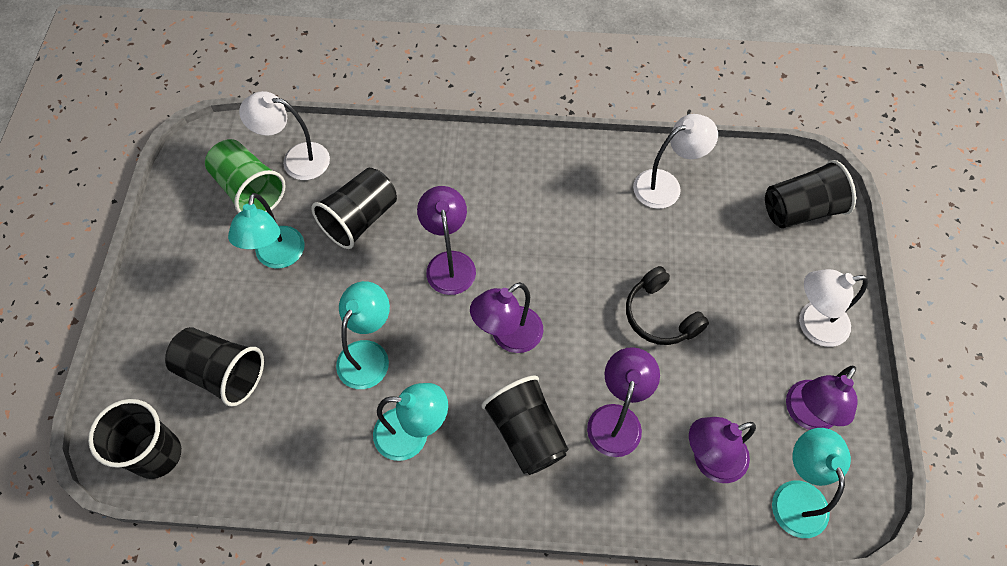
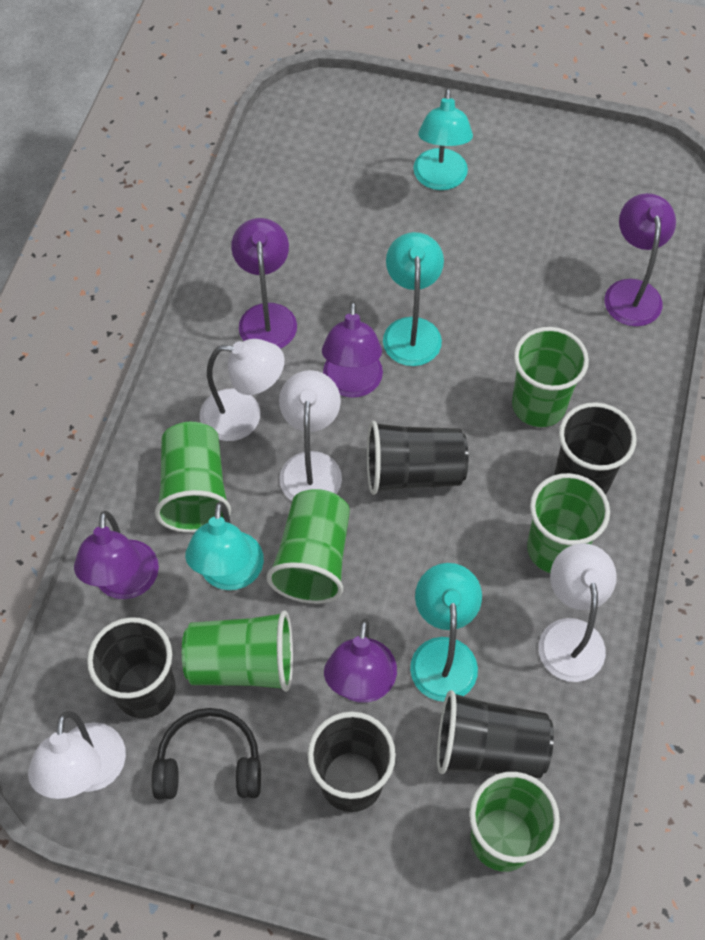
green cup: [205,139,286,213] = 1 -> [155,422,231,533] [182,610,293,692] [267,489,350,604] [469,772,560,872] [512,327,589,427] [527,473,610,573] = 6
white lamp: [239,91,330,180] [633,114,718,209] [799,269,868,347] = 3 -> [28,711,126,799] [200,339,285,441] [279,370,342,501] [539,543,617,682] = 4

